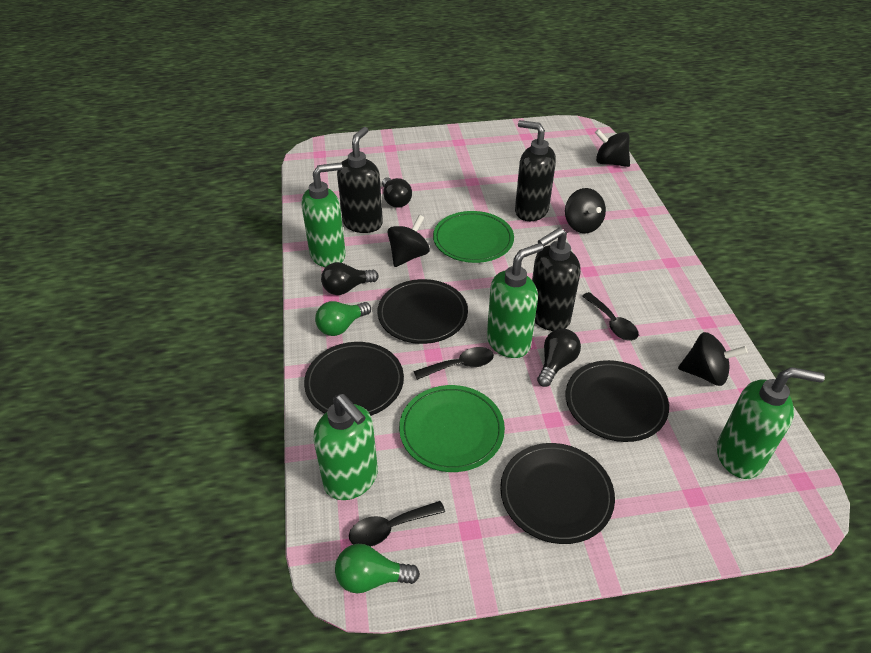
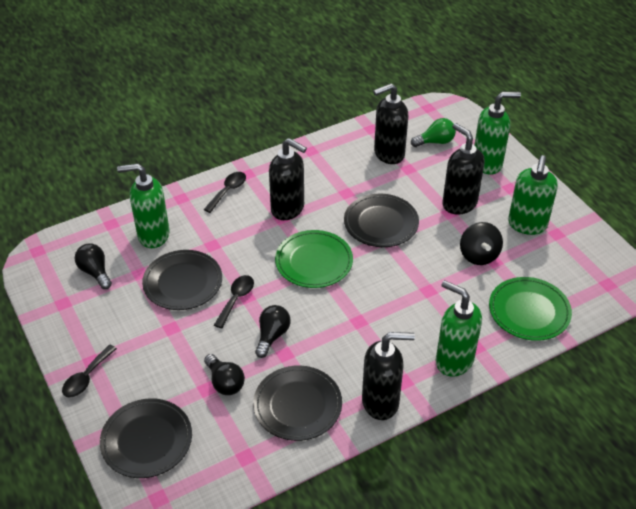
black soap dispenser: [337,127,383,233] [515,120,556,221] [532,228,581,331] = 3 -> [269,138,307,220] [362,332,415,420] [373,83,408,164] [442,123,485,214] = 4
black spinning top: [387,215,430,267] [565,188,606,233] [595,129,630,167] [678,332,748,386] = 4 -> [460,222,503,265] = 1
green light bulb: [315,301,371,336] [335,544,420,594] = 2 -> [411,118,456,147] = 1

